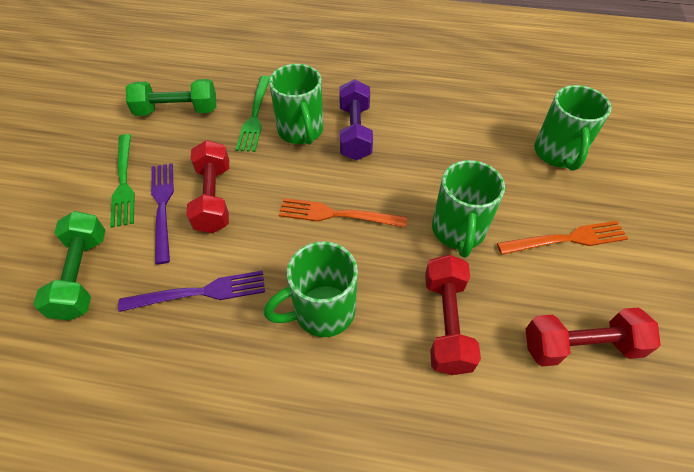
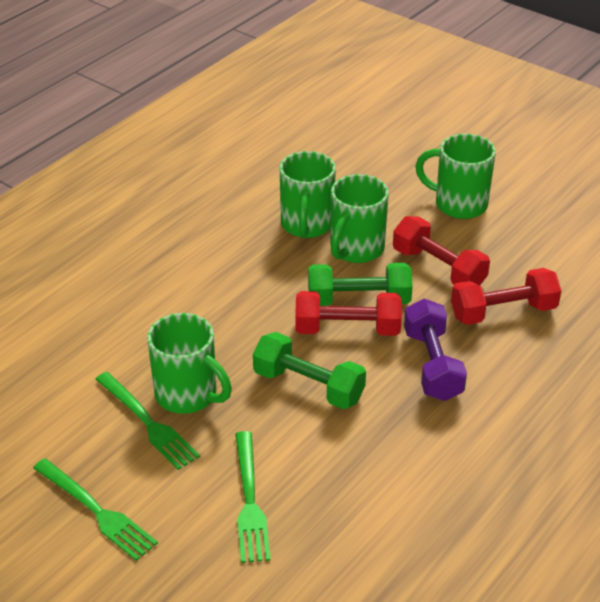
green fork: [110,134,135,228] [235,76,270,152] = 2 -> [33,458,158,561] [95,372,200,470] [235,431,270,563] = 3
orange fork: [279,198,407,228] [497,221,628,255] = 2 -> none = 0
purple fork: [118,271,265,312] [151,163,174,265] = 2 -> none = 0

